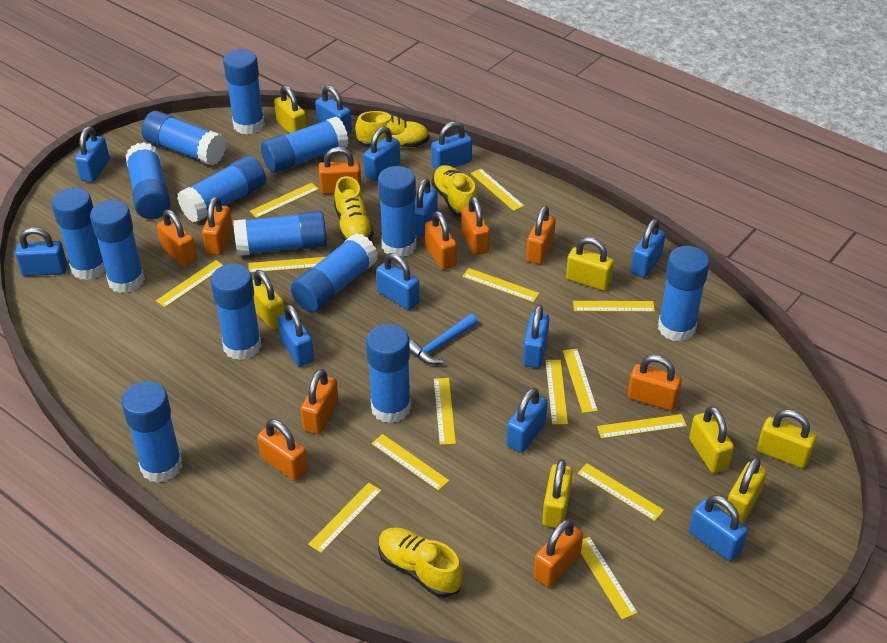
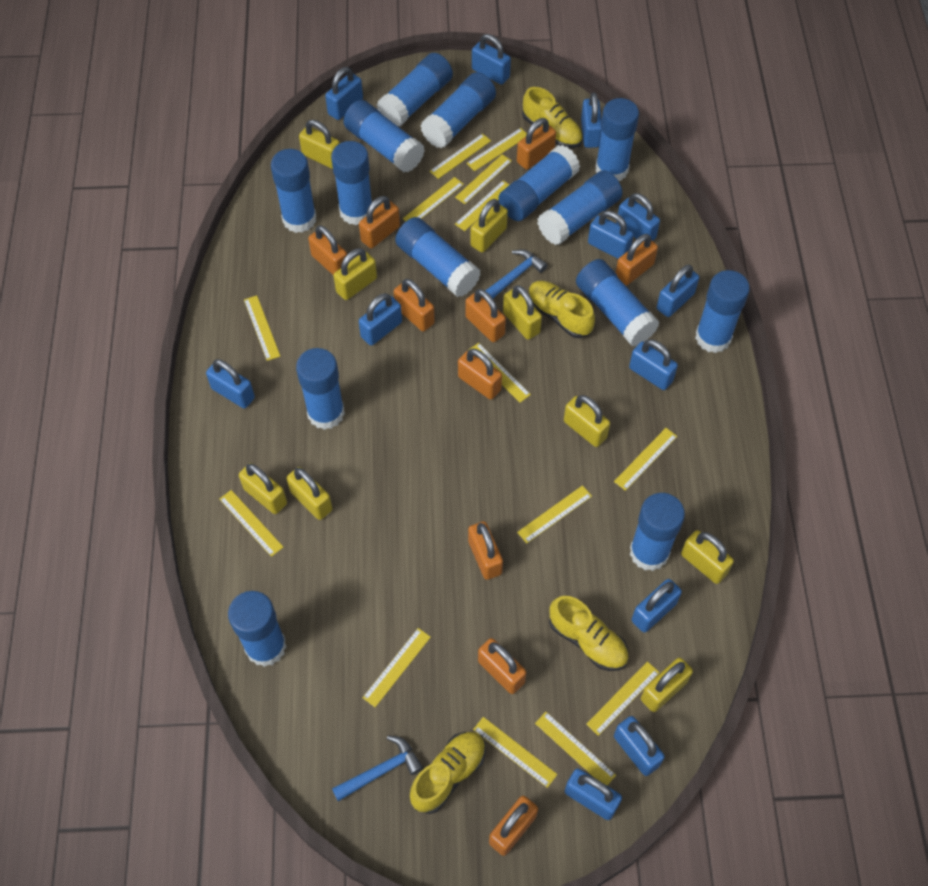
blue hammer: [409,314,478,365] = 1 -> [332,735,423,801] [485,249,548,298] = 2
yellow padlock: [253,270,285,330] [274,85,307,133] [542,459,573,528] [566,237,614,291] [689,406,734,473] [725,457,767,524] [757,410,816,468] = 7 -> [239,463,287,514] [286,467,333,520] [299,120,340,169] [333,248,377,300] [470,199,508,252] [503,285,542,340] [564,395,610,447] [641,658,693,712] [681,530,734,584] = 9

